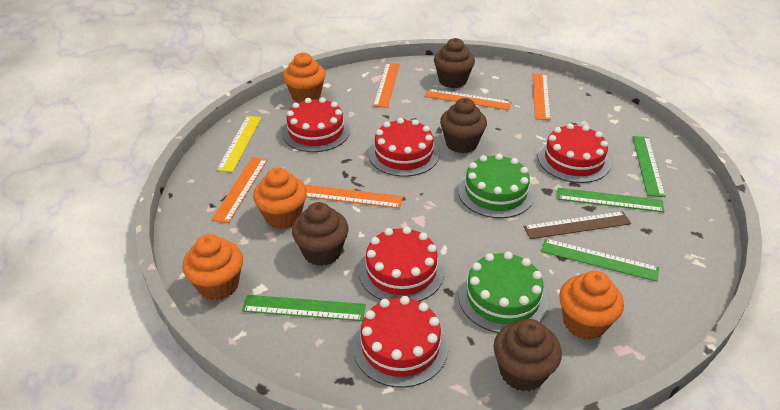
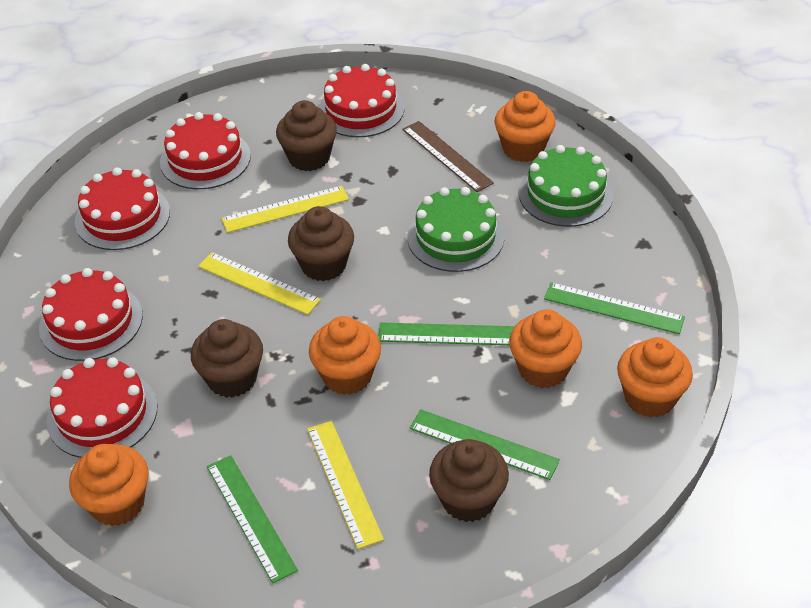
orange cupcake: [182,234,243,300] [253,168,307,229] [283,52,326,103] [559,271,624,340] = 4 -> [69,444,149,526] [309,316,381,395] [495,91,556,162] [509,309,582,388] [617,337,693,417] = 5
orange ruler: [211,157,268,223] [305,185,403,208] [373,63,400,108] [425,89,512,110] [532,73,551,120] = 5 -> none = 0
yellow ruler: [217,116,262,172] = 1 -> [198,252,321,315] [221,186,349,233] [307,421,384,549] = 3

